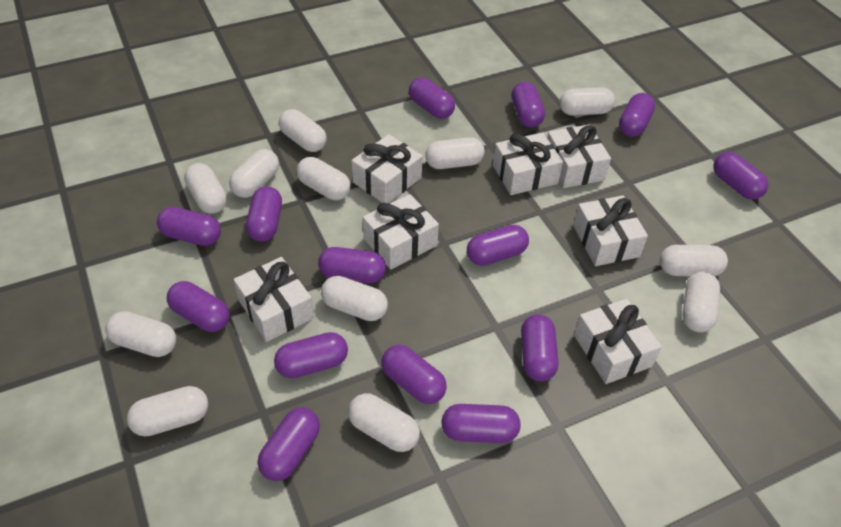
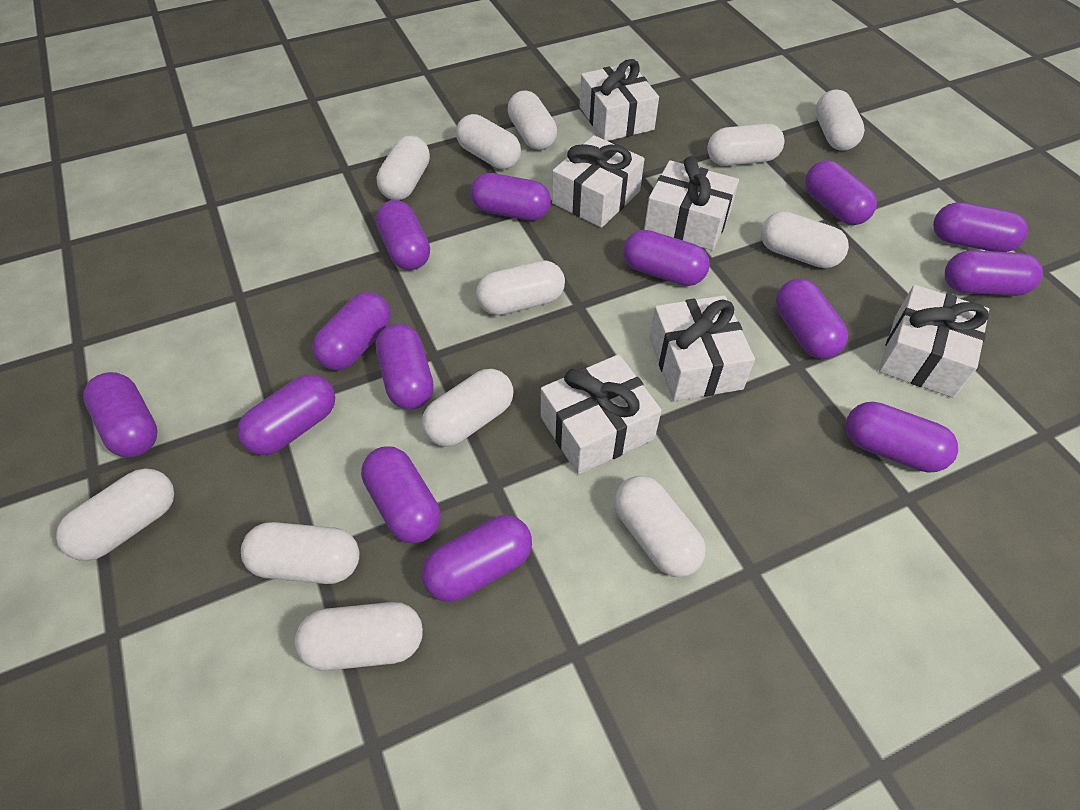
white gift: [234,257,314,342] [352,134,423,203] [363,194,439,270] [493,132,563,195] [547,125,611,188] [573,195,648,266] [574,299,662,384] = 7 -> [541,354,662,475] [552,135,645,228] [580,59,659,141] [644,156,739,251] [649,295,755,401] [879,285,989,398] = 6

